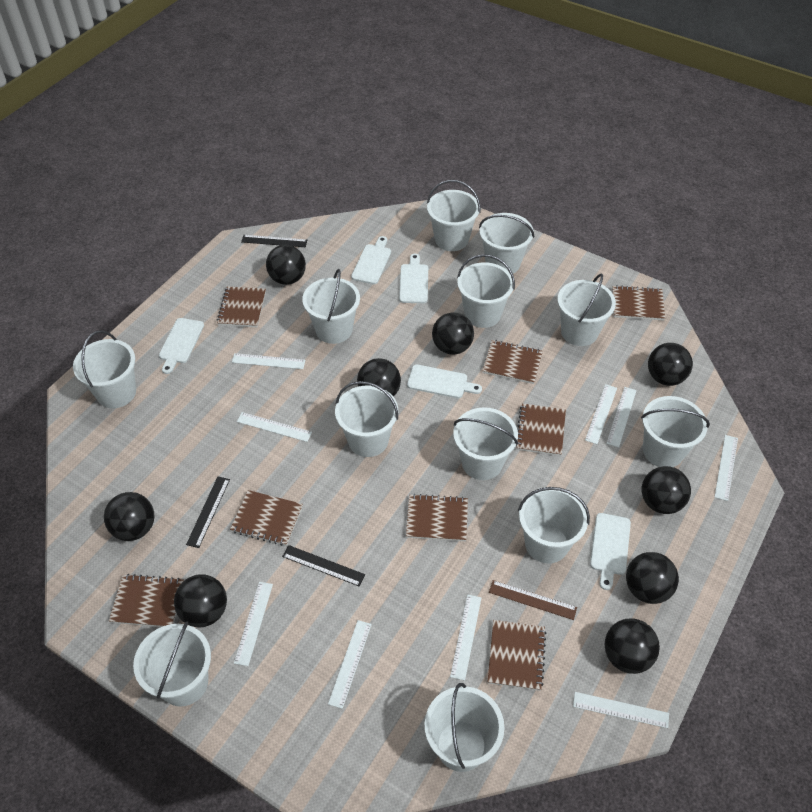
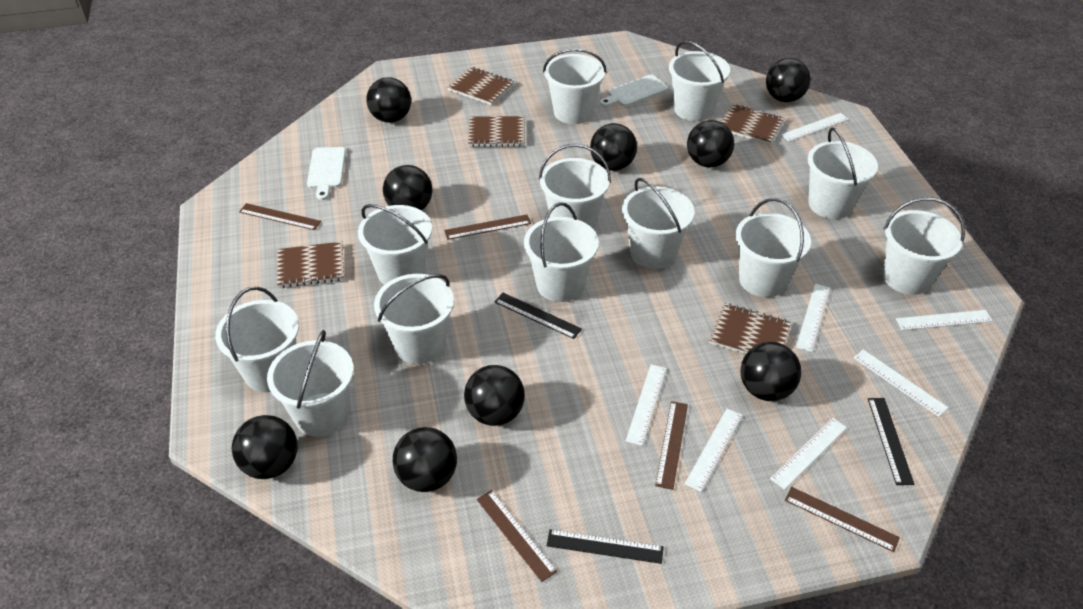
brown notebook: [109,574,184,627] [216,286,266,327] [230,490,303,546] [406,494,468,541] [482,340,543,384] [488,620,546,691] [516,403,566,456] [612,285,665,320] = 8 -> [277,242,344,288] [447,67,514,105] [468,116,525,147] [709,303,791,354] [720,104,784,145] = 5
brown ruler: [489,580,577,620] = 1 -> [239,203,321,230] [444,214,531,240] [476,490,557,582] [655,401,688,490] [785,487,900,552] = 5
white cutting board: [159,318,204,374] [351,236,391,284] [399,254,428,303] [407,364,482,398] [590,513,631,590] = 5 -> [307,147,346,200] [600,75,668,107] = 2
white ruler: [232,353,305,369] [234,582,273,666] [237,412,312,442] [328,620,372,709] [450,594,481,681] [573,692,669,728] [585,384,617,444] [606,387,637,448] [714,435,738,501] = 9 -> [626,364,667,446] [685,408,743,492] [770,418,847,490] [781,113,849,142] [796,284,830,352] [854,349,949,417] [896,310,992,330] = 7

